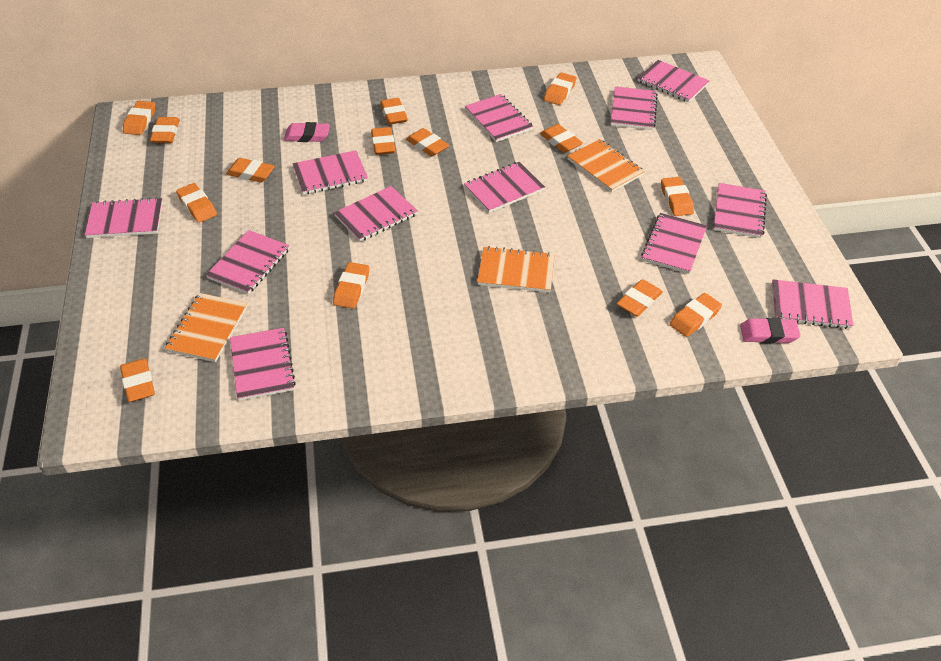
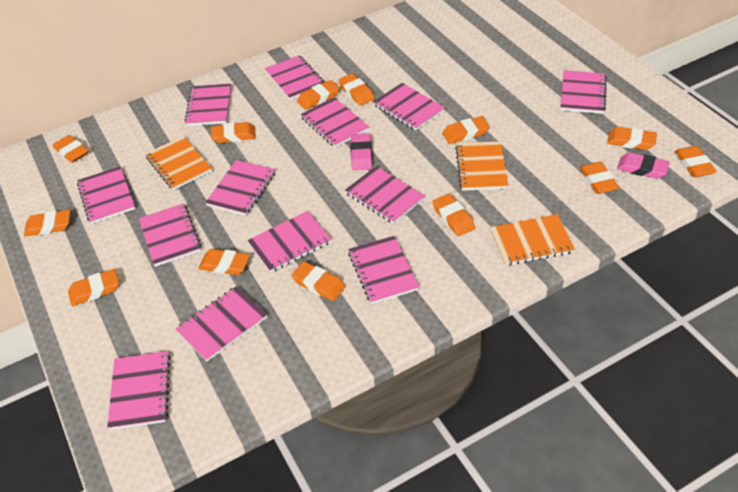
orange eraser: [120,358,155,402] [123,101,155,135] [150,117,180,143] [176,183,217,223] [226,158,275,183] [333,262,369,309] [371,127,395,155] [380,98,408,125] [406,128,449,157] [540,124,583,153] [544,72,577,105] [617,279,663,316] [661,177,694,216] [670,293,722,337] = 14 -> [24,210,71,237] [53,135,89,163] [68,269,119,306] [198,249,250,275] [211,122,256,143] [291,261,346,301] [297,80,340,110] [338,73,375,106] [432,194,475,236] [442,116,490,144] [580,162,619,194] [607,127,657,150] [675,146,717,177] = 13
pink notebook: [85,197,163,238] [206,230,290,294] [230,328,296,401] [292,150,368,195] [334,186,418,242] [464,162,545,213] [465,94,533,142] [611,86,658,130] [637,60,709,103] [641,213,707,274] [713,183,767,238] [772,279,853,329] = 12 -> [77,166,135,224] [107,351,171,430] [139,204,201,267] [176,286,267,362] [184,84,231,126] [205,160,275,216] [247,211,331,273] [265,55,324,100] [301,97,369,147] [345,166,425,224] [348,236,419,304] [373,83,445,130] [561,70,607,114] = 13

